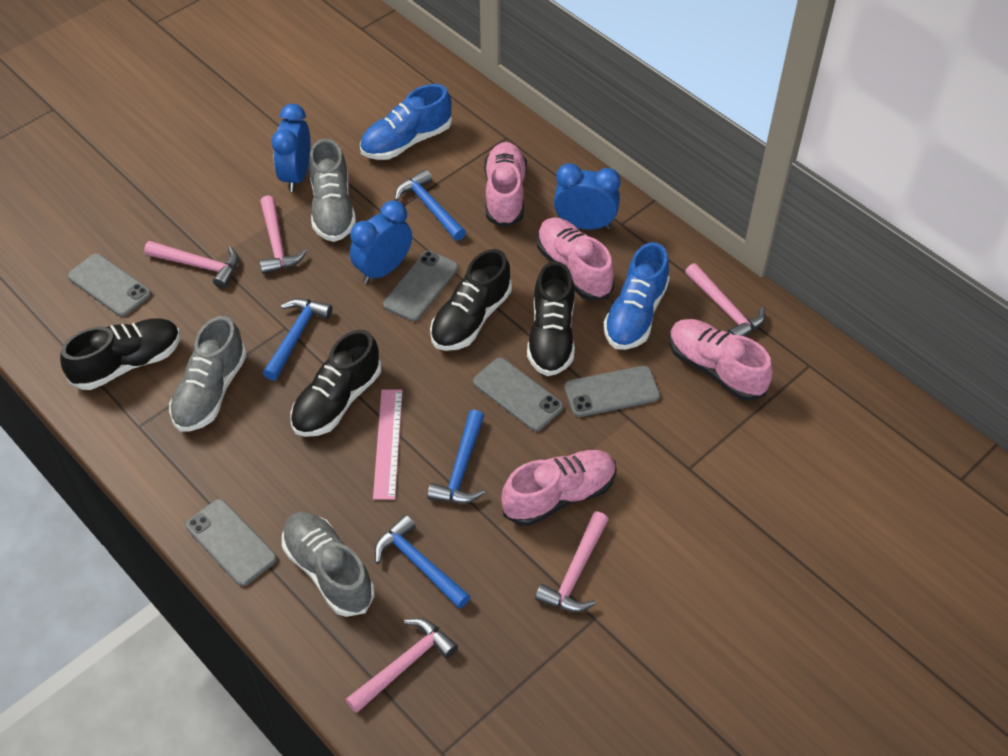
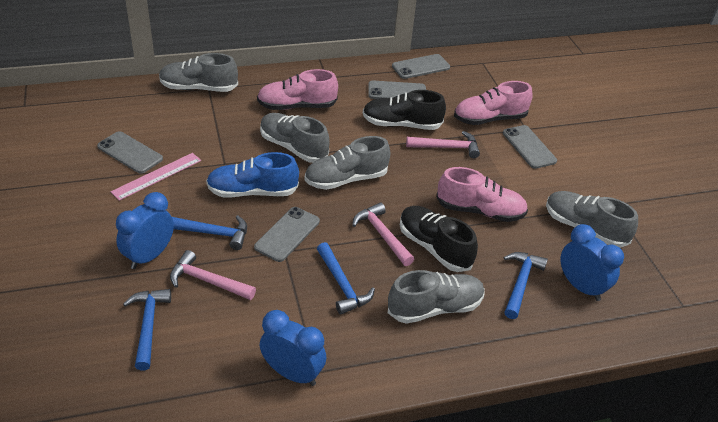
black shoe: [60,318,180,390] [290,330,381,437] [430,249,512,351] [527,261,575,376] = 4 -> [363,90,446,130] [400,206,478,272] = 2
blue shoe: [360,84,452,160] [603,242,670,350] = 2 -> [206,152,299,198] = 1
grey shoe: [169,316,247,431] [282,512,374,617] [309,139,356,242] = 3 -> [159,53,238,92] [260,113,330,163] [304,136,390,190] [388,270,485,324] [546,191,638,248] = 5
pink hammer: [144,241,239,289] [260,195,307,274] [345,618,458,713] [535,512,609,612] [685,263,765,336] = 5 -> [170,250,256,300] [352,202,414,266] [406,131,480,158] = 3
pink shoe: [484,142,527,228] [501,450,617,526] [537,218,614,301] [670,319,773,401] = 4 -> [257,69,338,110] [436,167,528,222] [454,81,533,125] = 3

